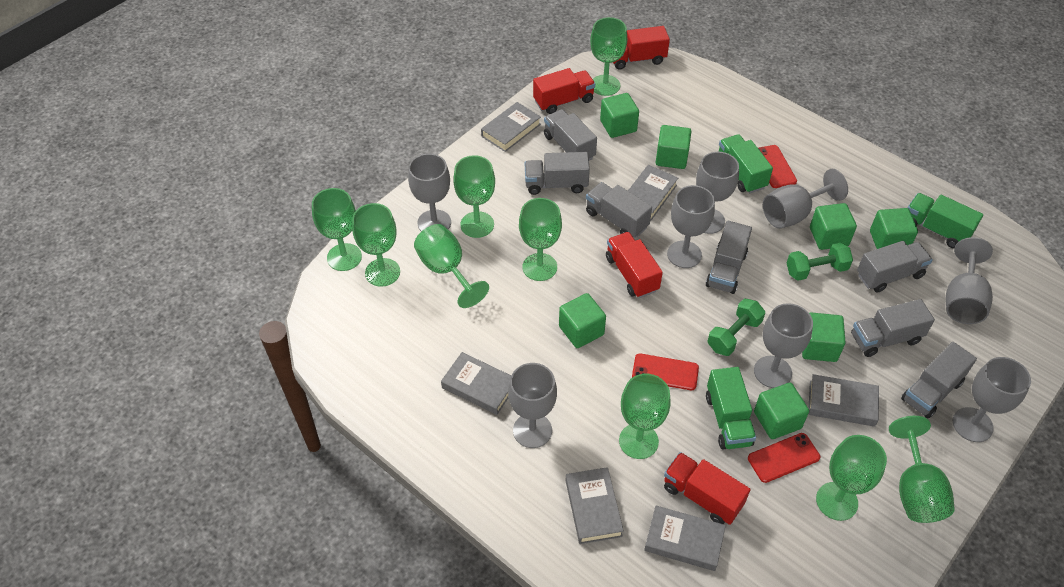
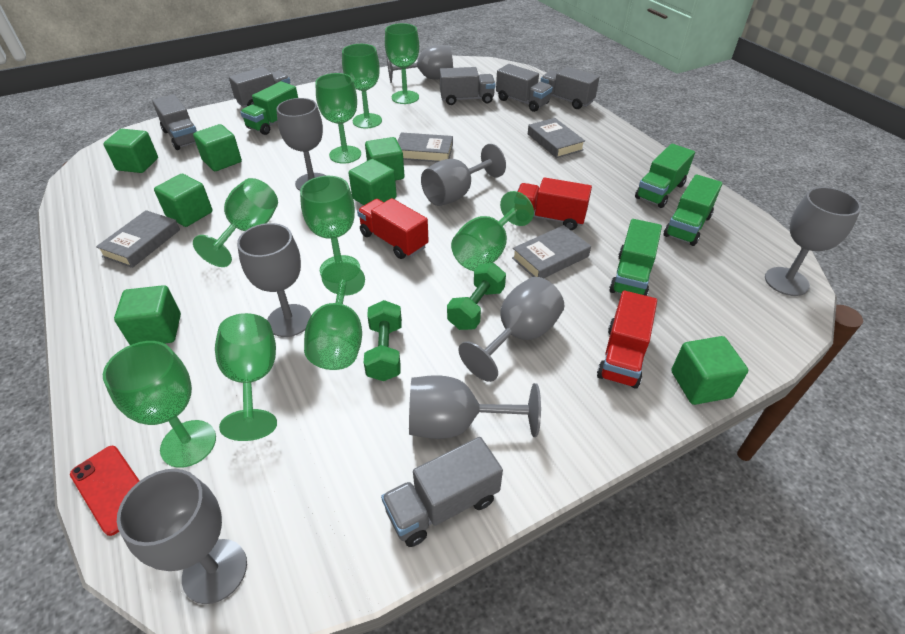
green truck: [706,367,756,450] [719,134,773,193] [908,193,983,248] = 3 -> [240,81,298,135] [609,219,662,296] [635,144,695,208] [664,174,723,246] = 4
grey book: [441,352,511,415] [481,102,541,152] [565,467,624,544] [628,165,678,220] [644,506,726,571] [808,374,879,427] = 6 -> [96,210,180,268] [397,132,453,162] [512,225,591,278] [528,118,585,158] = 4
grey truck: [525,152,590,195] [544,109,597,160] [586,182,652,238] [706,221,752,294] [851,299,935,357] [857,241,933,293] [901,342,977,419] = 7 -> [152,94,197,150] [229,67,291,107] [381,437,503,547] [440,67,495,105] [496,64,553,112] [540,67,599,109] = 6
red phone: [632,353,699,390] [748,433,820,483] [758,145,797,188] = 3 -> [70,446,139,536] = 1
red truck: [533,68,595,114] [606,232,663,298] [613,26,670,70] [664,452,750,525] = 4 -> [357,198,429,259] [517,177,592,230] [597,291,657,389] = 3

